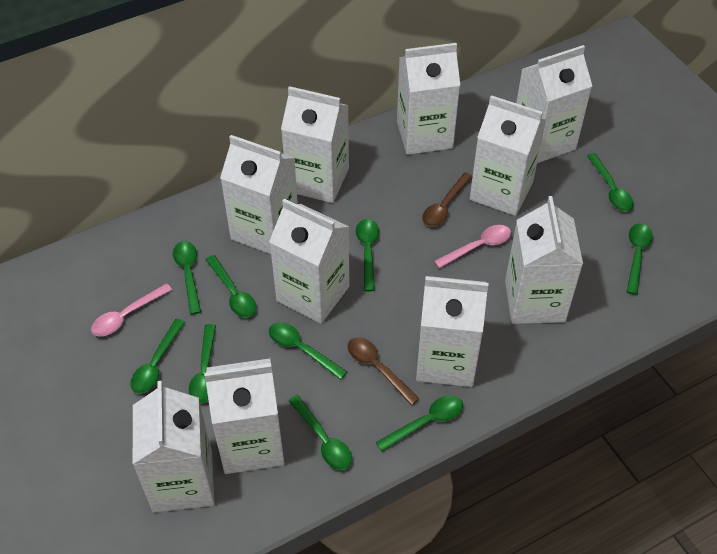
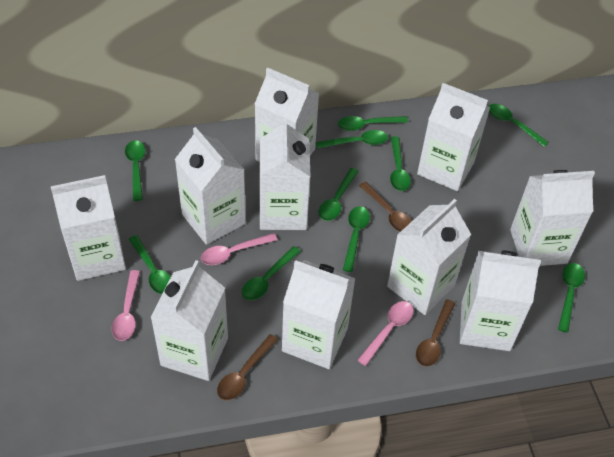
brown spoon: [348,337,420,405] [422,172,473,226] = 2 -> [217,334,278,400] [359,182,412,232] [416,299,455,367] = 3
pink spoon: [91,283,172,336] [434,225,511,269] = 2 -> [112,270,140,341] [201,233,277,265] [357,301,414,366] = 3

